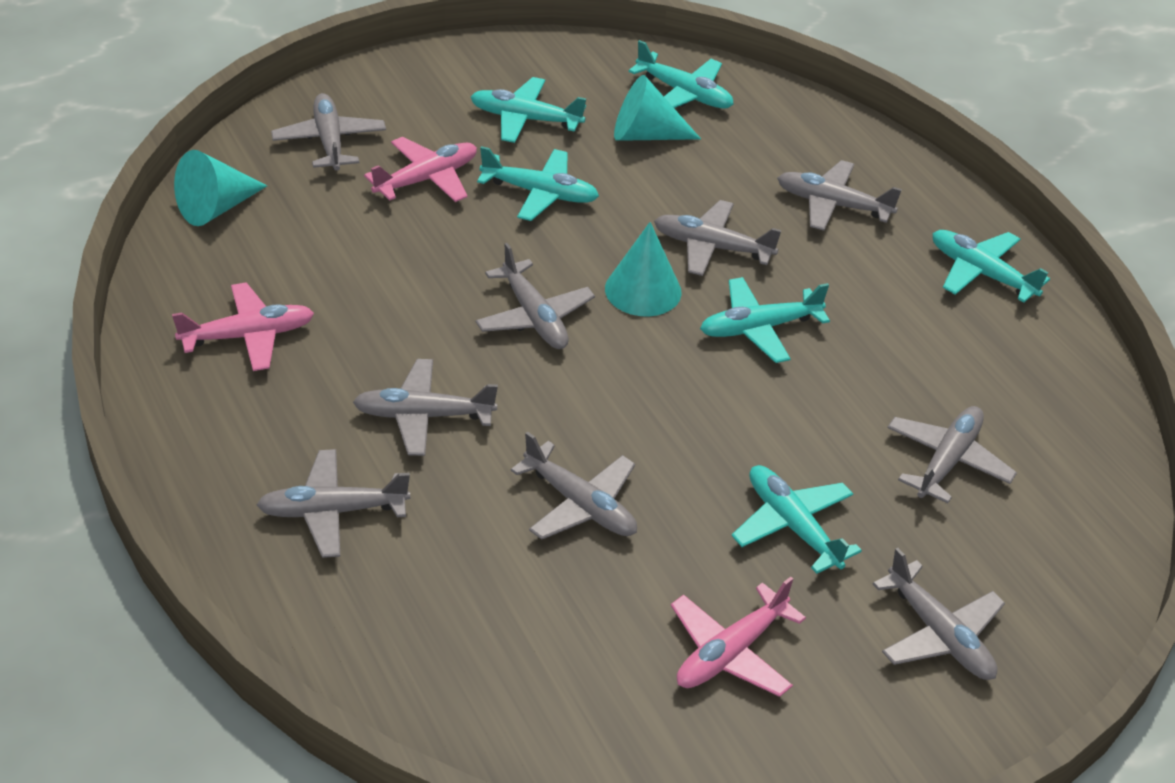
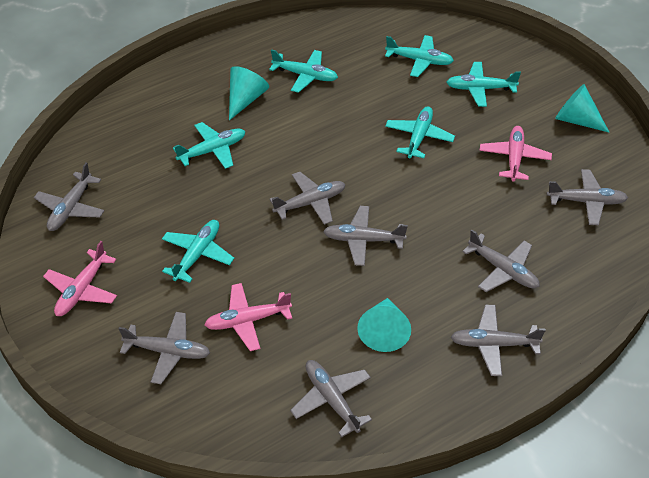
grey plane: [257,449,410,558] [271,93,386,171] [353,359,498,456] [476,243,595,349] [511,431,637,540] [654,200,781,276] [777,160,902,231] [873,548,1005,680] [887,406,1017,504] = 9 -> [34,162,104,231] [118,312,210,384] [269,172,345,225] [290,360,372,437] [323,206,408,266] [451,305,546,376] [462,230,540,292] [547,169,628,225] = 8

